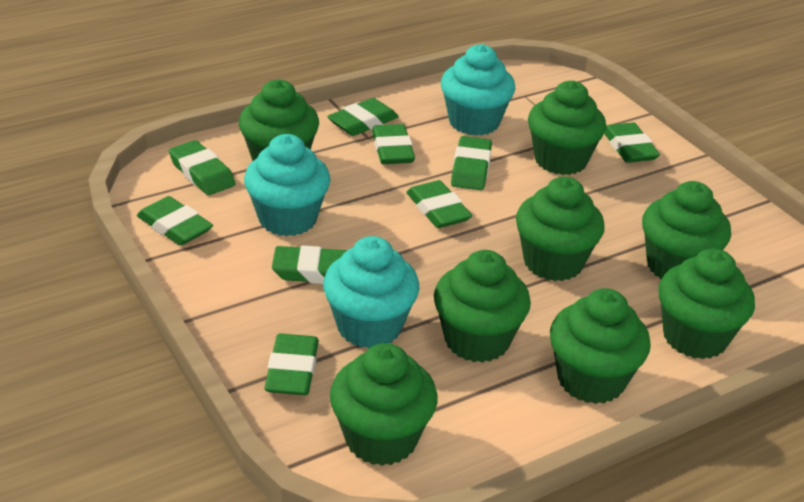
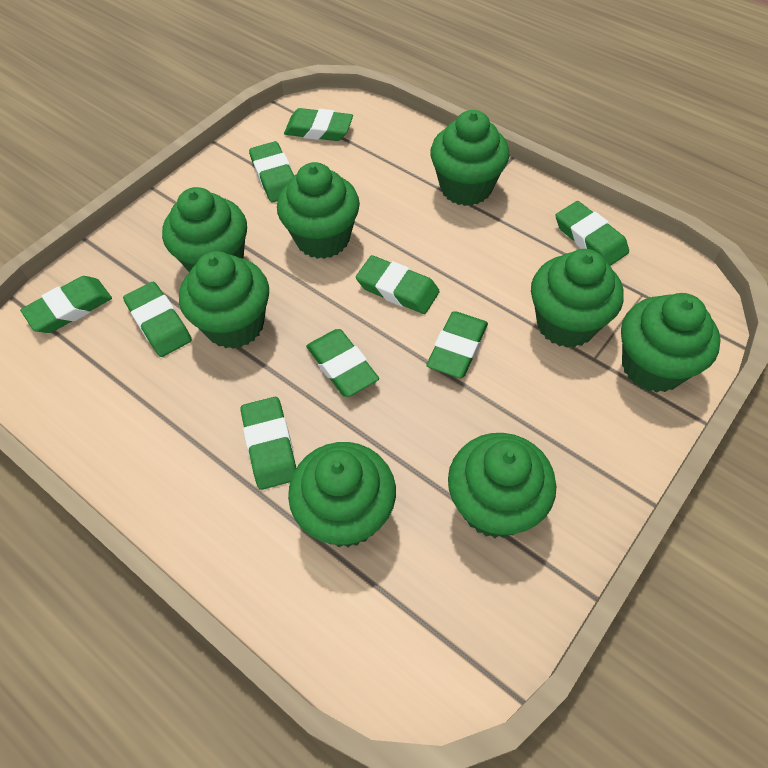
turquoise cupcake: [244,134,330,236] [323,236,420,348] [441,44,515,136] = 3 -> none = 0

